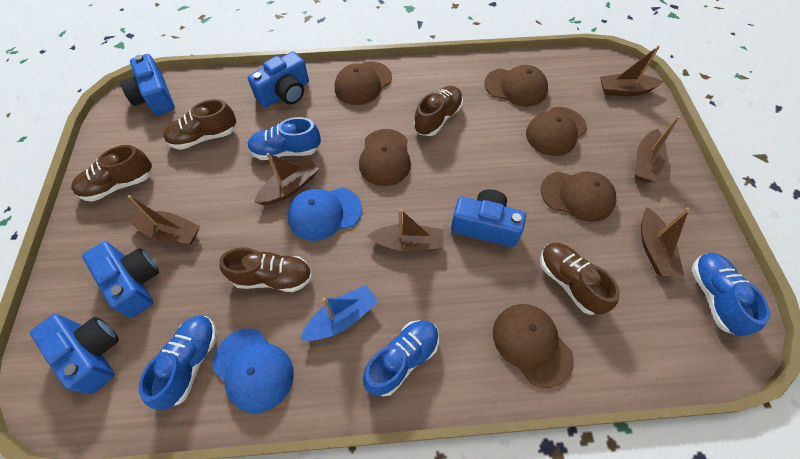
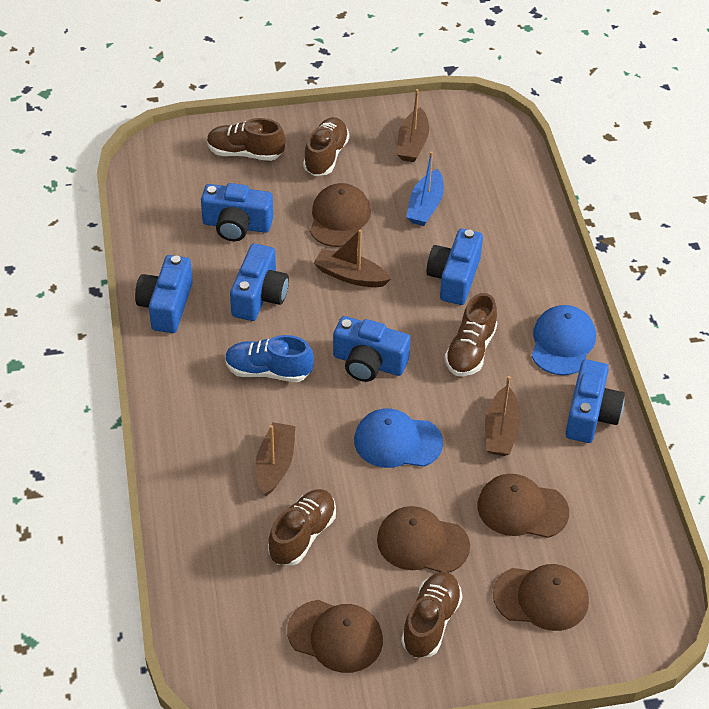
blue camera: [30,314,119,394] [82,241,159,318] [120,54,175,115] [248,51,309,107] [451,189,526,247] = 5 -> [135,255,193,333] [201,183,273,241] [230,244,289,321] [333,316,410,382] [427,229,483,305] [565,359,625,443] = 6
blue shoe: [138,316,217,409] [248,117,321,160] [363,320,439,396] [692,252,770,336] = 4 -> [225,335,314,382] = 1
brown boat: [128,195,200,244] [254,153,319,205] [368,209,444,252] [600,45,664,96] [635,116,680,182] [641,207,690,276] = 6 -> [256,422,295,496] [314,229,391,287] [397,89,429,162] [485,376,520,456] = 4
brown cap: [334,61,392,105] [359,129,411,186] [484,65,548,107] [493,304,574,388] [526,107,587,156] [541,171,616,222] = 6 -> [287,600,383,673] [310,183,371,247] [377,506,470,573] [477,474,569,538] [493,564,589,631] = 5

